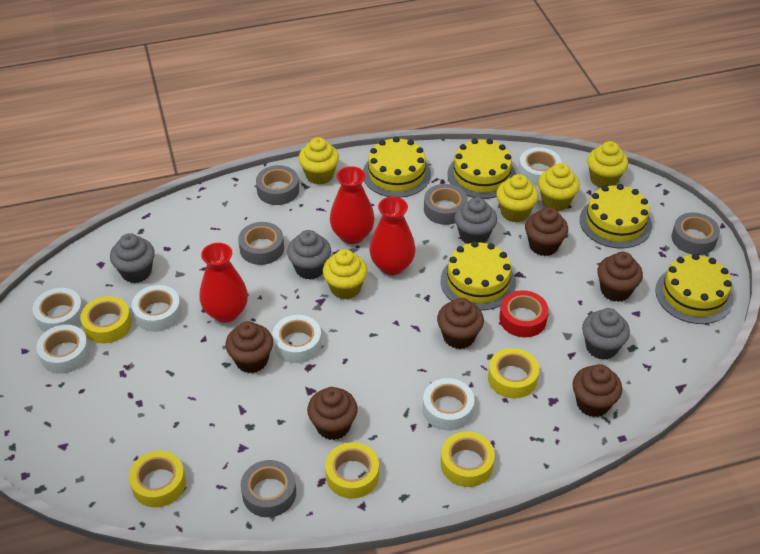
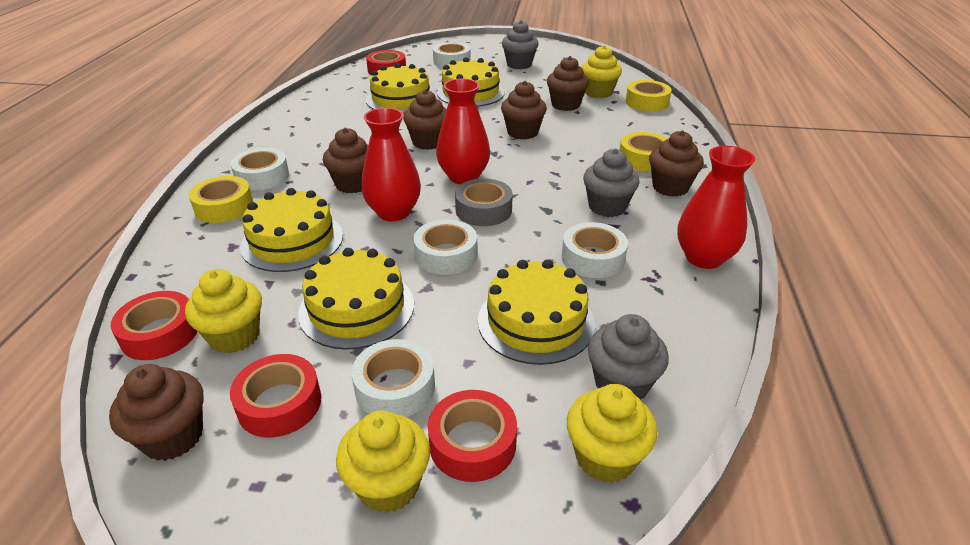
grey cupcake: [110,233,155,283] [287,230,331,279] [454,197,497,244] [582,308,630,359] = 4 -> [502,20,539,69] [583,149,640,217] [588,314,669,400] = 3
grey tape: [238,222,284,265] [241,460,296,517] [256,165,299,205] [424,184,467,225] [671,213,720,255] = 5 -> [455,179,513,226] = 1
red tape: [499,290,549,337] = 1 -> [111,291,197,360] [230,354,321,438] [366,50,406,75] [428,390,517,482] = 4
white tape: [32,288,83,332] [36,325,90,374] [132,285,182,332] [272,315,322,363] [423,378,474,430] [518,147,562,186] = 6 -> [231,148,289,190] [352,339,435,417] [413,219,477,275] [433,42,471,68] [562,222,628,278] = 5
yellow cupcake: [299,137,339,185] [323,249,368,299] [496,174,538,222] [538,163,580,211] [587,141,628,188] = 5 -> [185,269,262,354] [336,411,430,513] [567,384,657,483] [581,45,622,98] = 4
yellow tape: [80,296,132,343] [129,451,186,507] [325,442,379,499] [441,431,495,487] [488,348,539,399] = 5 -> [189,176,253,223] [619,132,667,172] [626,80,672,112] = 3

